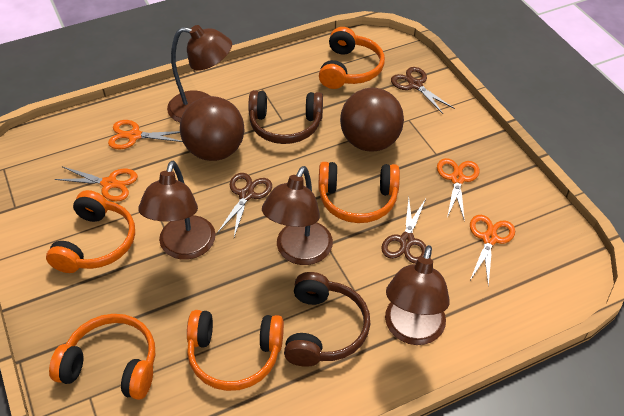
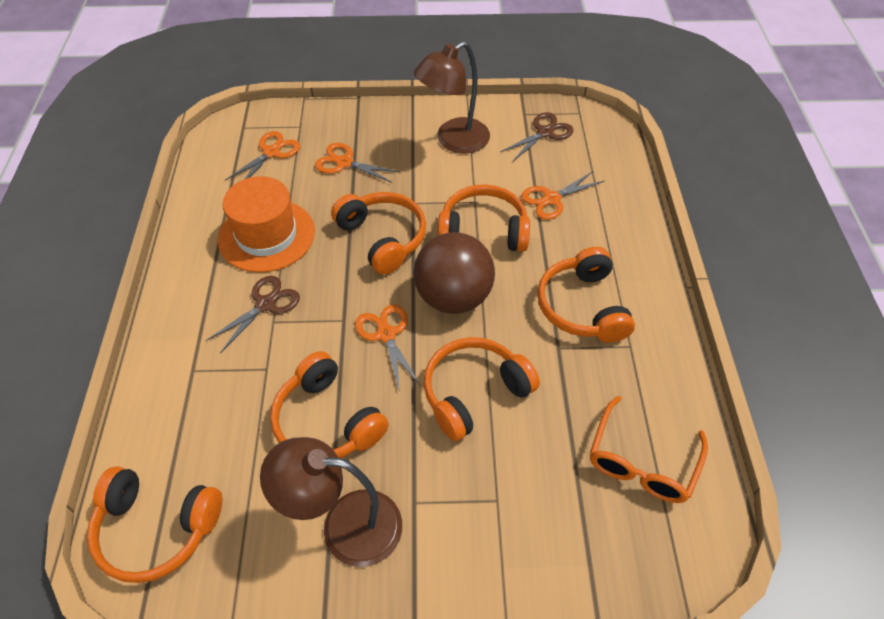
brown ball: [180,96,245,161] [340,88,404,152] = 2 -> [413,232,495,314] = 1
brown headphones: [248,90,323,144] [284,272,370,367] = 2 -> none = 0
brown lamp: [138,161,216,260] [167,25,232,123] [262,166,333,265] [385,245,450,345] = 4 -> [260,437,402,567] [414,41,490,153] = 2
brown scissors: [217,173,272,237] [381,198,426,264] [391,67,455,114] = 3 -> [206,276,300,353] [500,112,574,161] = 2
orange glasses: none = 0 -> [590,396,708,503] = 1
orange hat: none = 0 -> [218,176,315,273] = 1
orange headphones: [46,190,135,273] [49,314,155,400] [187,310,284,391] [318,162,400,223] [319,27,385,89] = 5 -> [87,466,222,583] [270,351,389,458] [331,192,426,275] [424,337,540,441] [437,184,530,252] [537,247,635,343] = 6

